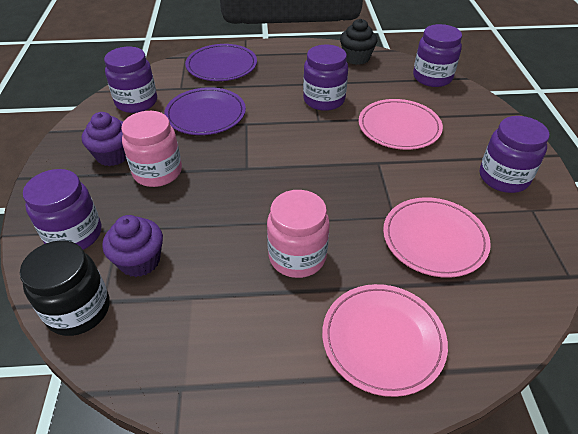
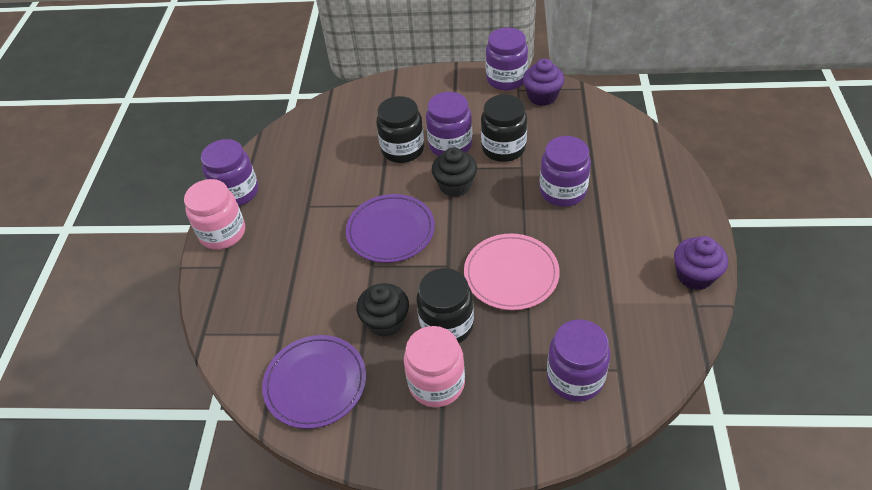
black cupcake: [340,19,377,65] = 1 -> [357,283,409,337] [432,147,477,197] = 2
black jar: [20,240,110,336] = 1 -> [376,96,424,163] [416,268,474,343] [481,94,527,162] = 3
pink plate: [322,284,448,397] [358,99,443,150] [383,197,491,278] = 3 -> [464,233,560,310] = 1

